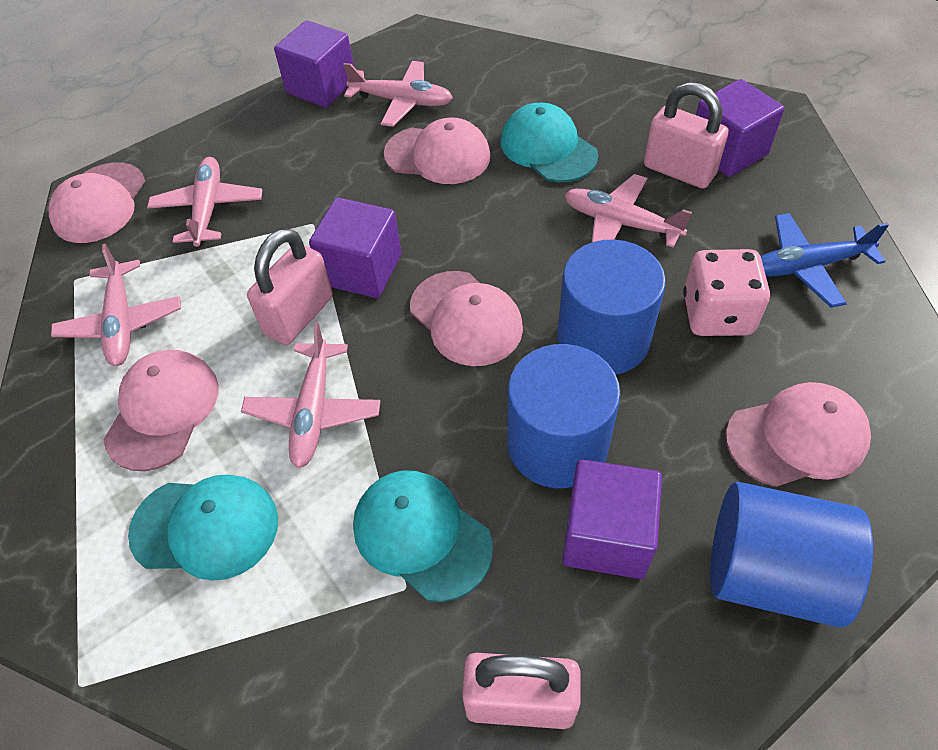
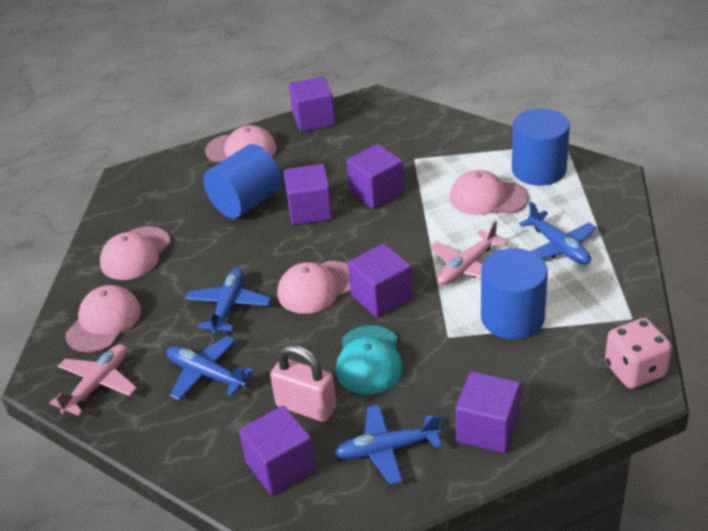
blue plane: [761,213,889,308] = 1 -> [167,336,254,400] [185,267,271,334] [334,405,442,485] [519,202,596,265] = 4
pink padlock: [247,228,333,345] [462,653,581,729] [644,82,729,188] = 3 -> [270,344,336,422] = 1
pink plane: [51,244,181,366] [147,157,262,247] [241,323,380,468] [343,61,453,127] [564,174,692,248] = 5 -> [49,344,137,416] [430,220,507,285] = 2
purple cube: [274,20,354,107] [309,198,401,298] [562,459,662,579] [696,79,785,177] = 4 -> [239,406,316,495] [284,164,333,225] [289,76,336,132] [346,144,404,209] [348,244,412,317] [455,371,521,453] = 6
turquoise cap: [128,474,278,581] [353,471,493,602] [501,102,598,182] = 3 -> [336,325,403,395] = 1

